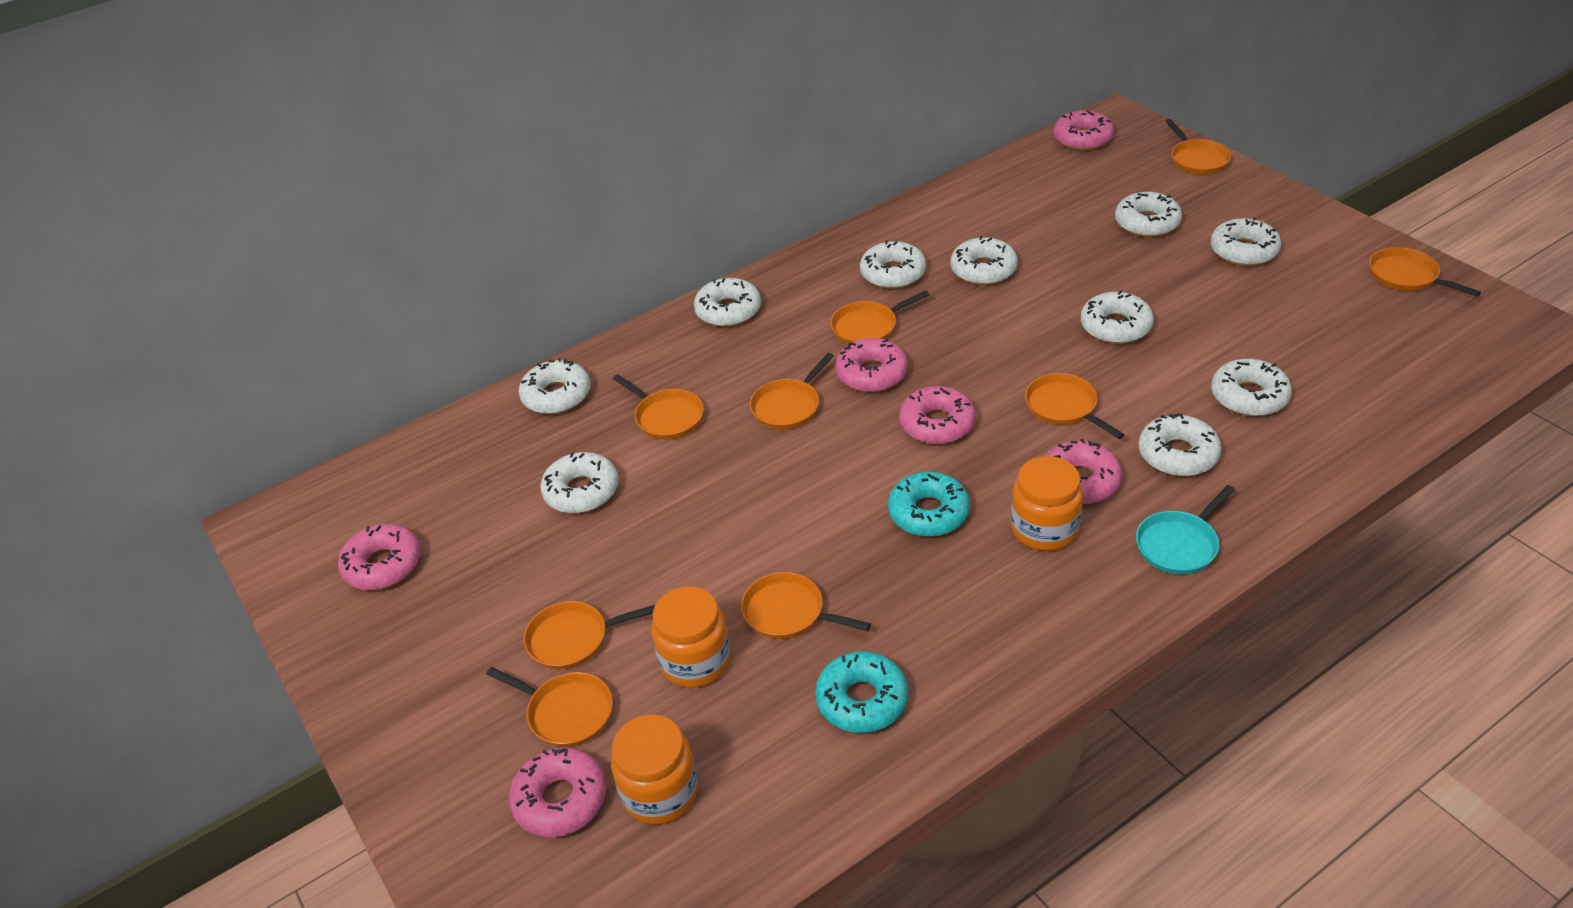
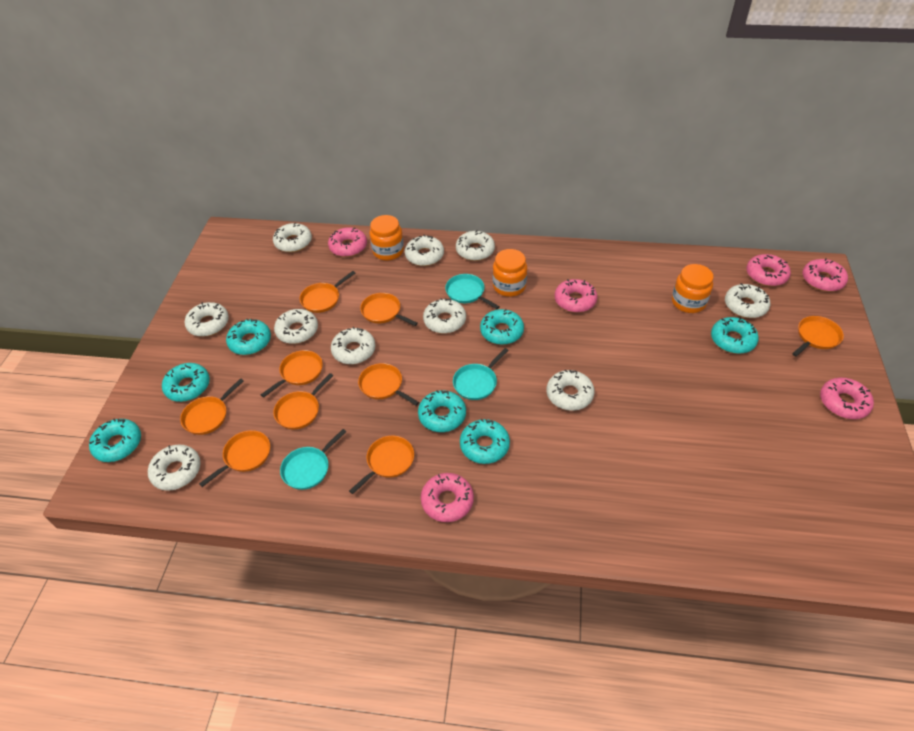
turquoise donut: [815,651,908,733] [888,472,970,537] = 2 -> [89,418,141,462] [162,363,210,402] [226,318,271,355] [418,390,466,432] [460,419,510,464] [480,309,524,345] [711,317,759,354] = 7
turquoise pan: [1136,485,1235,574] = 1 -> [280,429,346,490] [445,274,500,309] [453,348,509,400] = 3

